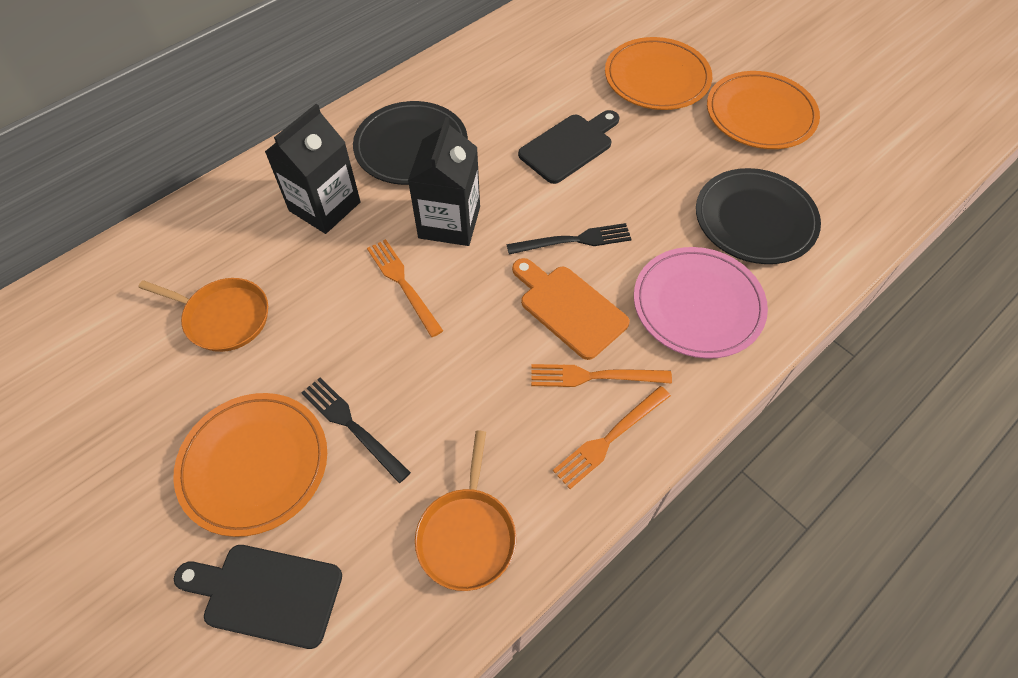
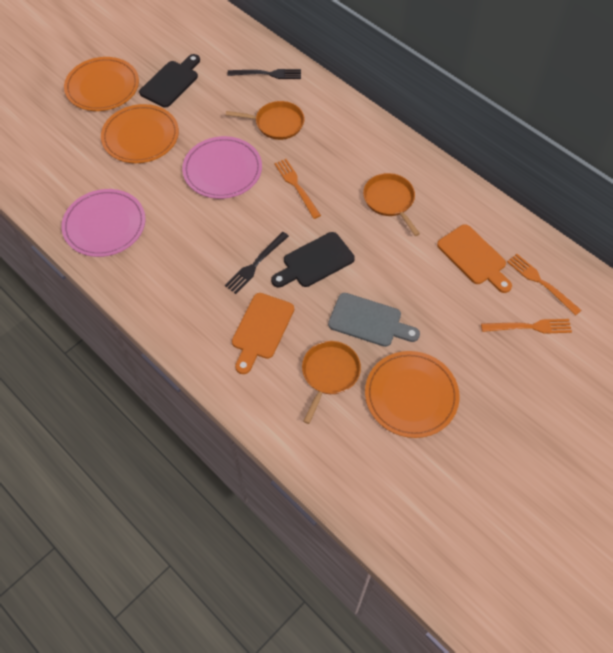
black carton: [265,104,361,234] [408,117,480,246] = 2 -> none = 0
black plate: [353,101,468,185] [696,168,821,264] = 2 -> none = 0
grey cutting board: none = 0 -> [328,293,420,347] = 1
orange cutting board: [512,258,630,360] = 1 -> [232,293,294,374] [437,224,512,293] = 2
orange pan: [138,278,268,352] [415,431,516,591] = 2 -> [226,101,304,140] [302,341,361,424] [363,173,420,236] = 3
pink plate: [634,247,768,359] = 1 -> [61,189,146,257] [182,136,262,199] = 2

